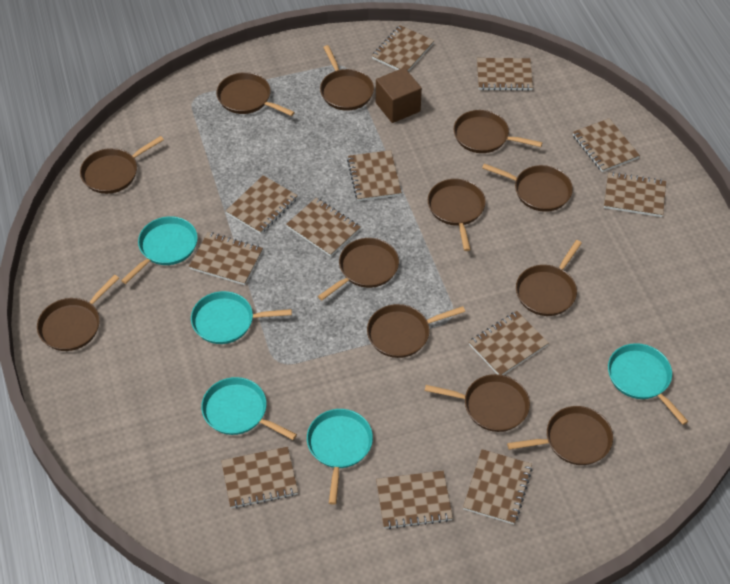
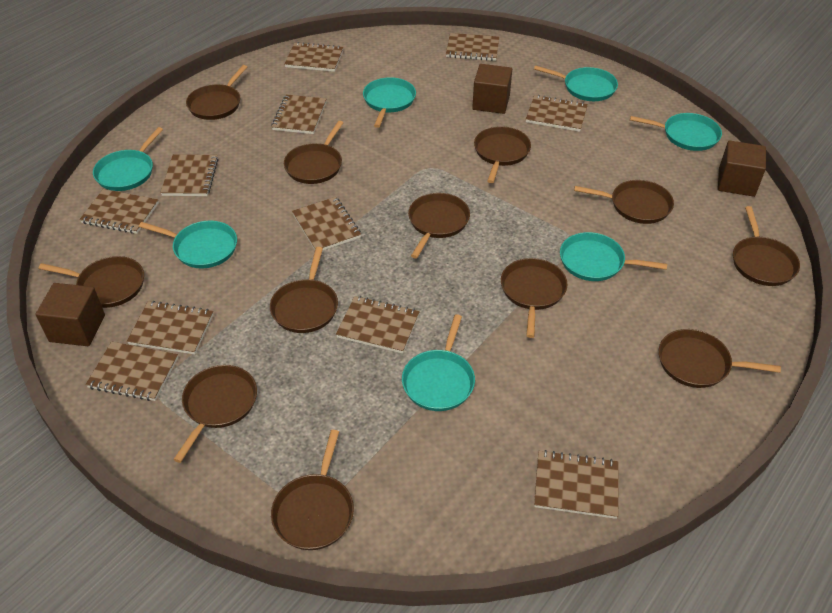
brown cube: [376,68,422,123] = 1 -> [36,283,105,346] [472,64,512,114] [718,140,766,197] = 3
brown notebook: [189,232,263,285] [221,447,298,509] [226,175,298,234] [286,198,360,257] [347,150,402,201] [372,25,434,72] [376,471,453,529] [463,449,532,524] [469,311,549,375] [477,58,533,91] [573,118,640,172] [604,172,666,217] = 12 -> [79,189,159,234] [85,342,178,401] [127,301,213,355] [160,154,219,196] [271,95,326,134] [285,42,343,72] [292,197,361,251] [336,296,420,354] [446,33,500,61] [526,95,588,132] [534,450,619,519] = 11
turquoise pan: [121,216,198,284] [191,291,292,344] [201,377,297,440] [307,409,373,505] [608,343,689,425] = 5 -> [93,127,163,191] [139,221,237,269] [363,77,416,128] [402,314,475,411] [534,65,618,101] [560,232,667,281] [630,113,722,151] = 7

